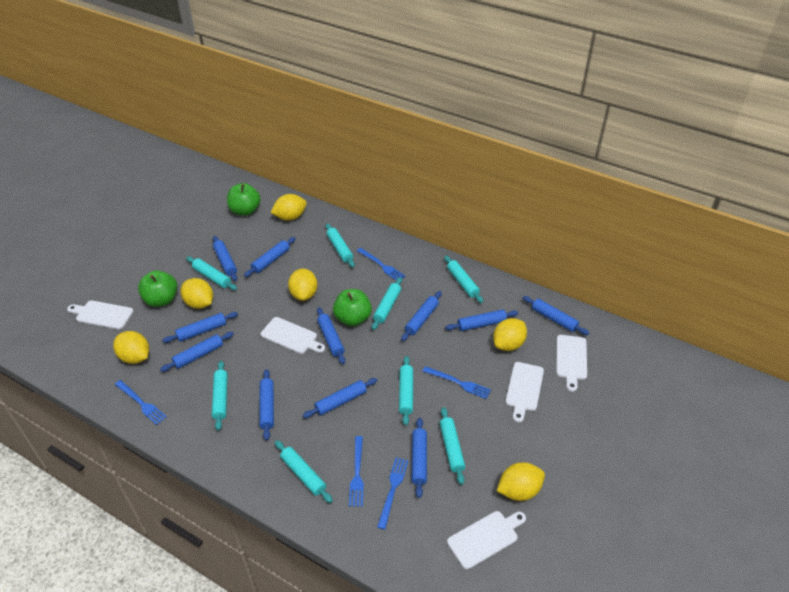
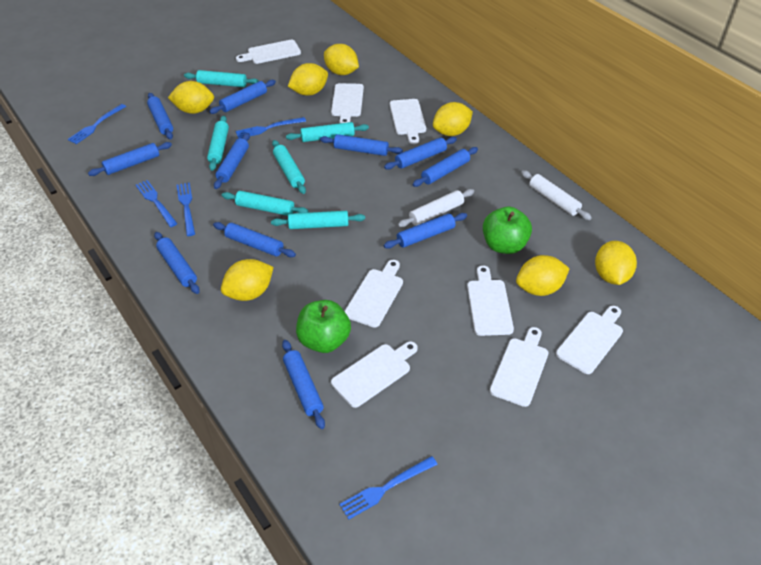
green apple: [138,270,177,307] [227,183,261,216] [333,289,372,326] = 3 -> [296,300,351,353] [483,207,532,254] = 2
turquoise rolling pin: [186,257,237,290] [212,361,228,430] [275,440,333,503] [326,224,355,267] [372,277,402,330] [399,356,413,425] [440,407,465,485] [444,255,483,303] = 8 -> [184,70,259,87] [207,116,229,171] [222,191,309,216] [271,211,365,229] [272,140,306,194] [286,122,369,142] = 6
white cutting board: [67,301,134,329] [261,317,325,354] [447,511,526,569] [506,362,544,422] [556,335,587,392] = 5 -> [236,40,301,64] [331,83,364,123] [331,341,418,408] [344,260,403,328] [390,99,426,144] [467,265,514,336] [490,327,549,407] [556,306,623,374] = 8
white rolling pin: none = 0 -> [398,189,474,227] [521,170,592,220] = 2
yellow lemon: [113,331,149,364] [181,278,213,309] [271,194,307,221] [288,269,318,301] [493,318,527,351] [497,462,545,501] = 6 -> [168,81,214,114] [221,259,274,301] [288,63,328,96] [324,44,359,75] [433,102,473,136] [516,255,570,296] [595,241,637,285] = 7

